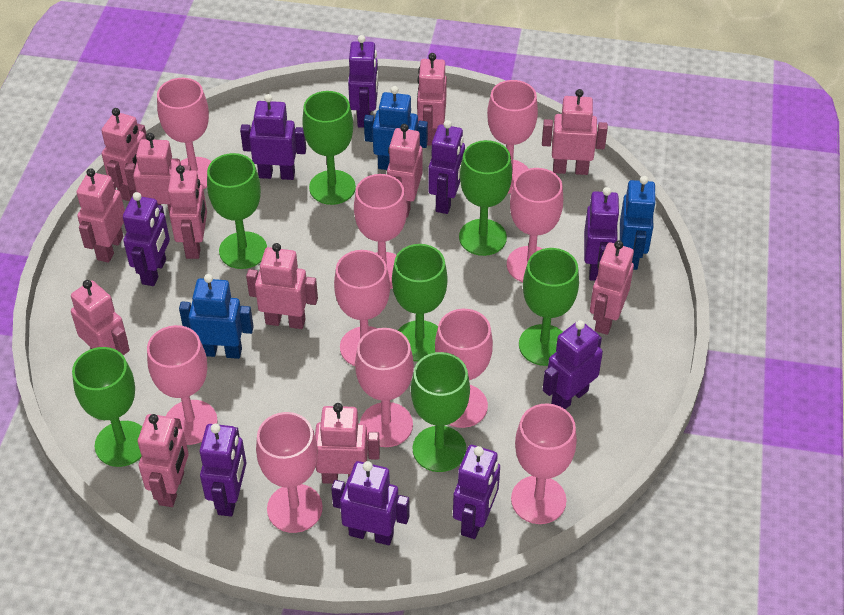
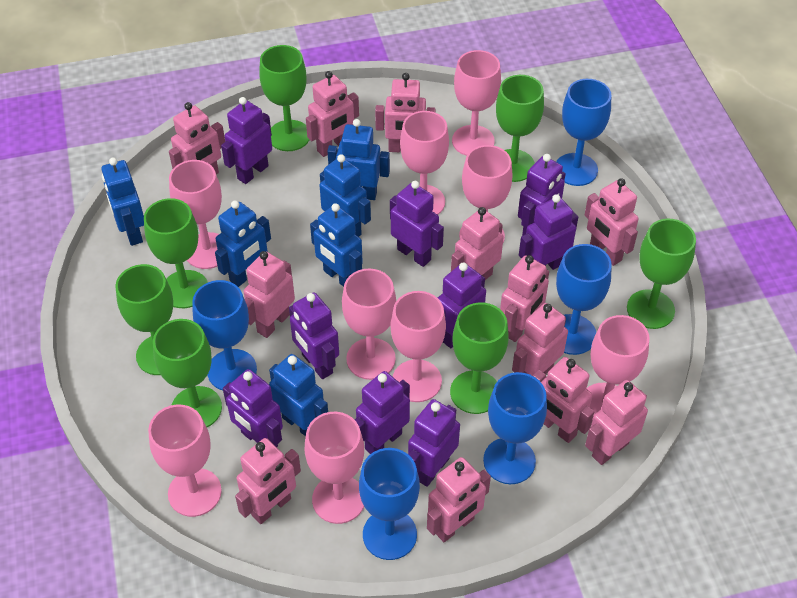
blue goblet: none = 0 -> [192,280,257,390] [359,448,420,560] [483,372,547,484] [556,79,611,186] [556,244,612,355] = 5
blue robot: [179,274,254,359] [364,86,428,170] [620,176,657,270] = 3 -> [101,157,144,246] [215,200,271,287] [269,354,328,436] [310,203,363,287] [319,154,371,237] [327,119,390,200] = 6
pink goblet: [147,325,218,445] [157,78,212,189] [256,412,323,533] [334,250,390,366] [354,174,407,289] [355,328,414,447] [435,309,493,428] [487,80,538,193] [507,168,563,282] [511,403,577,524] = 10 -> [148,405,222,517] [169,160,222,269] [305,412,364,524] [342,268,396,380] [390,291,446,402] [400,111,449,215] [452,50,501,156] [459,145,513,243] [586,315,650,415] = 9

